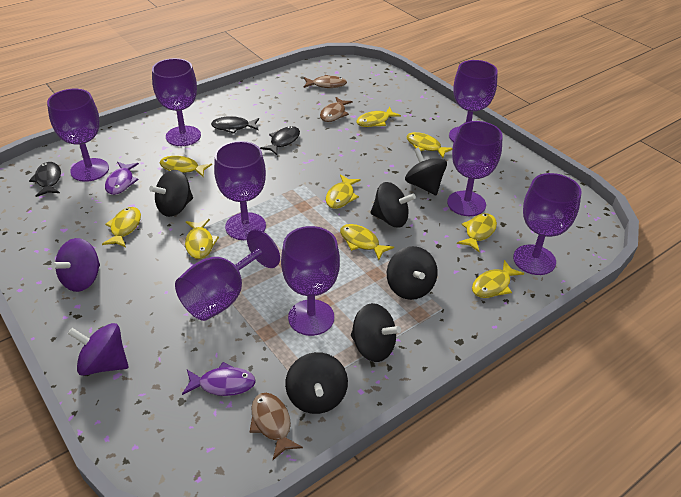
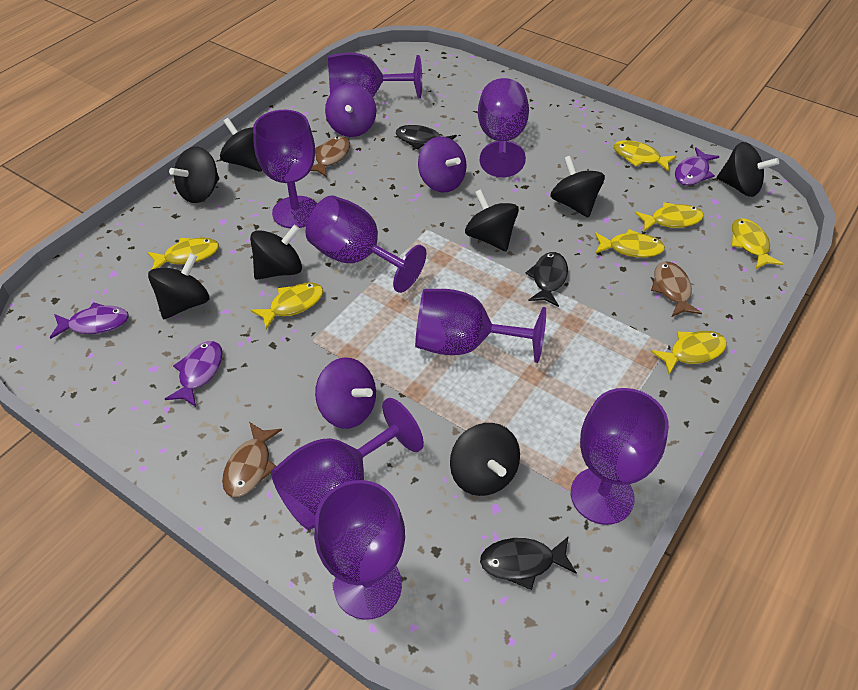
black spinning top: [149,170,193,217] [285,352,348,414] [351,303,401,362] [370,182,416,228] [387,246,438,300] [405,147,447,195] = 6 -> [148,253,209,319] [169,146,219,203] [220,118,262,172] [250,225,302,280] [450,423,520,496] [465,189,519,252] [550,156,605,218] [717,142,779,197] = 8
purple fish: [105,162,139,195] [182,362,256,396] = 2 -> [50,302,129,339] [165,341,223,407] [675,147,719,185] = 3
purple spinning top: [51,238,100,292] [68,323,128,376] = 2 -> [315,357,376,429] [325,84,376,137] [418,136,467,193] = 3
yellow fish: [102,207,141,247] [160,156,212,177] [185,219,219,259] [326,174,361,209] [340,224,394,260] [356,107,401,127] [407,132,452,158] [457,213,497,252] [472,260,524,298] = 9 -> [147,238,219,269] [251,282,323,329] [595,229,665,258] [613,140,677,172] [635,202,704,232] [650,331,727,375] [732,218,783,269] = 7

